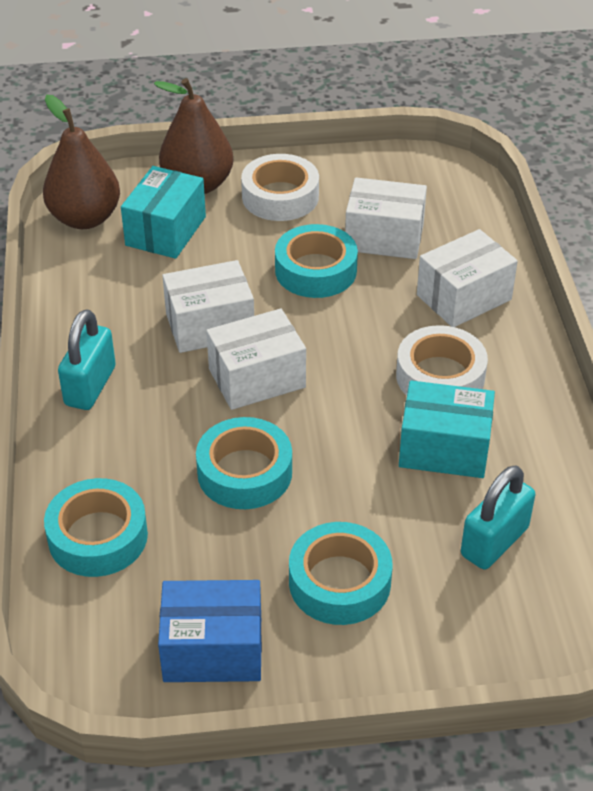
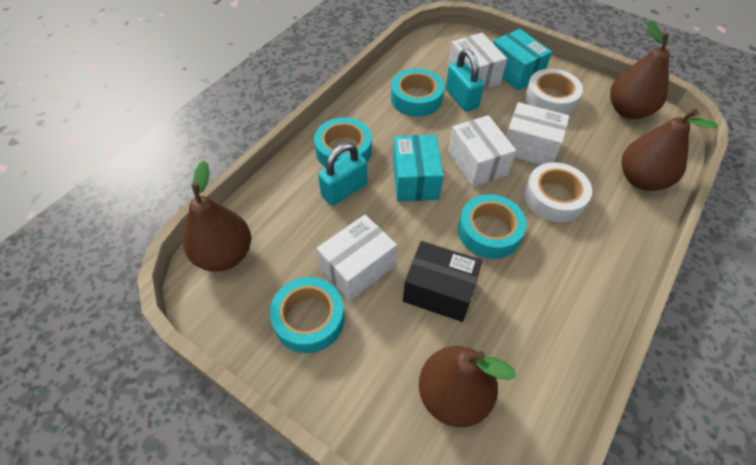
black box: none = 0 -> [403,241,483,322] = 1
blue box: [158,580,262,682] = 1 -> none = 0
brown pear: [43,95,120,229] [154,78,233,194] = 2 -> [183,161,251,272] [419,346,516,427] [610,21,669,119] [622,109,718,191] = 4

